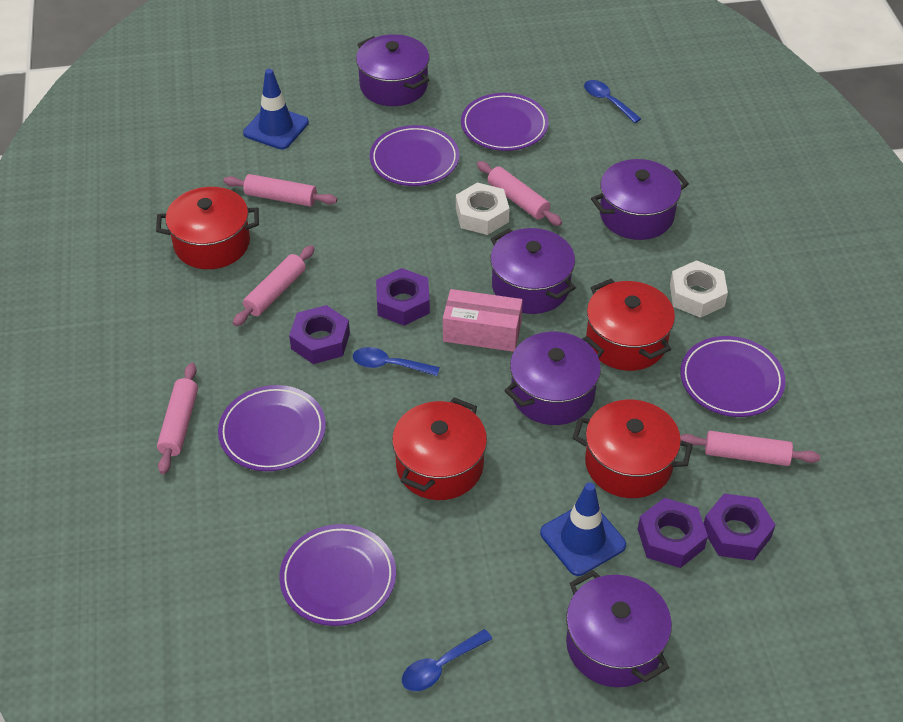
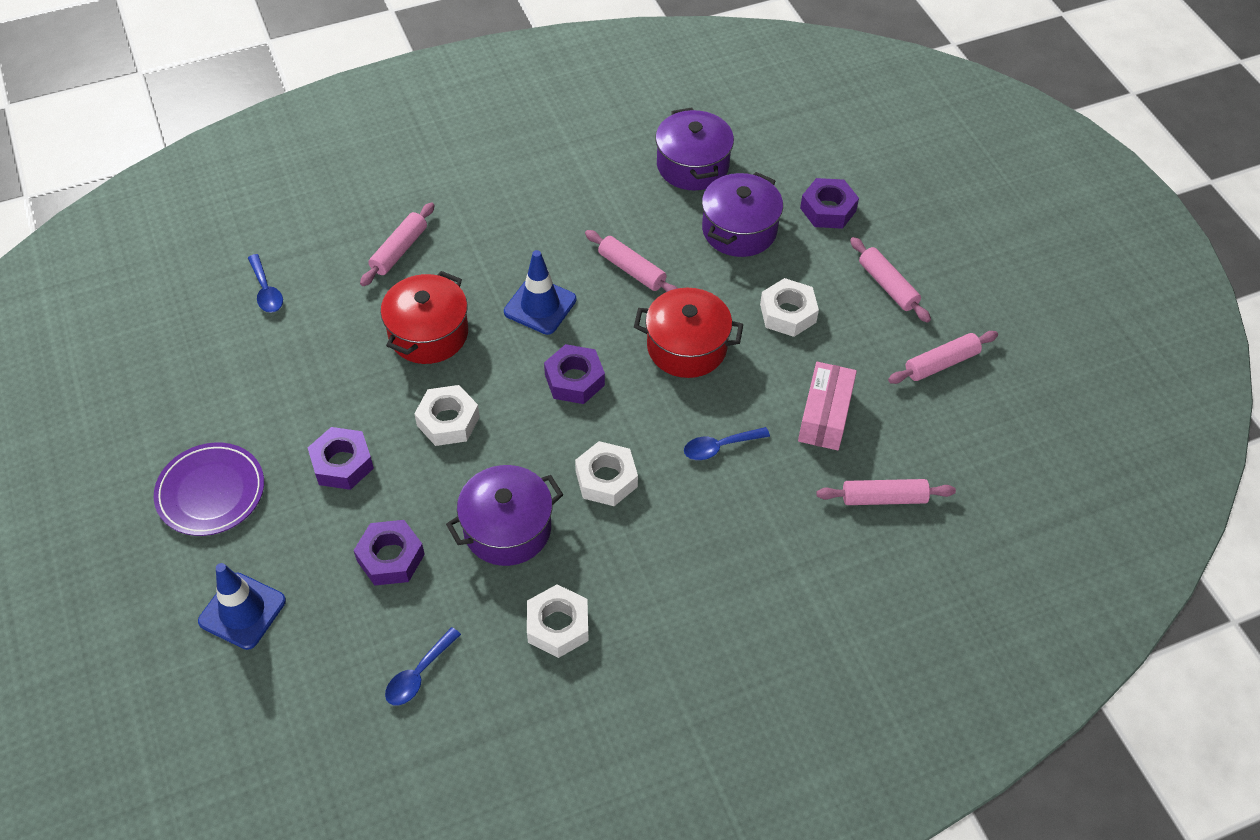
purple plate: [218,385,326,471] [279,524,396,626] [370,125,460,186] [461,93,549,151] [680,336,785,417] = 5 -> [154,443,264,536] = 1
purple pot: [356,34,429,106] [490,228,576,314] [504,332,604,425] [566,570,672,687] [591,159,689,240] = 5 -> [446,465,563,566] [655,108,734,191] [702,172,783,257] = 3
red pot: [156,187,259,269] [392,397,487,500] [573,400,693,498] [586,279,675,371] = 4 -> [380,271,468,364] [634,288,743,378] = 2
white nut: [456,183,509,235] [670,260,728,318] = 2 -> [414,385,480,446] [527,584,589,658] [575,441,638,506] [760,278,819,337] = 4

